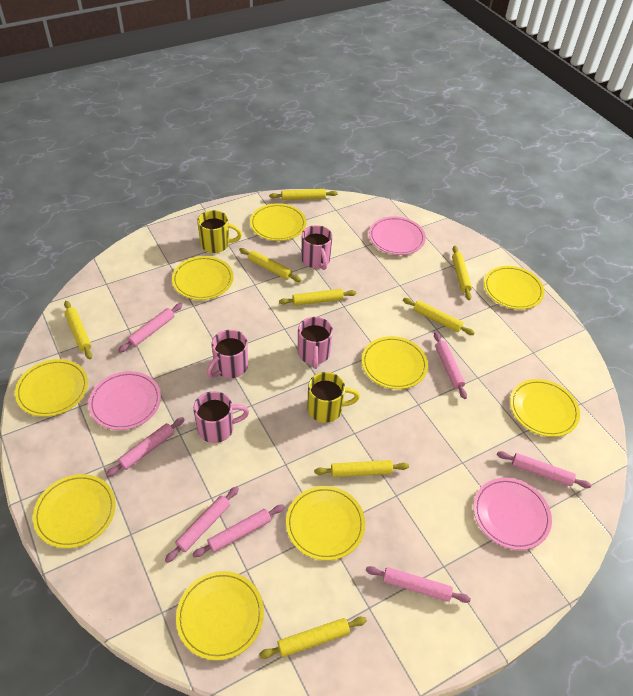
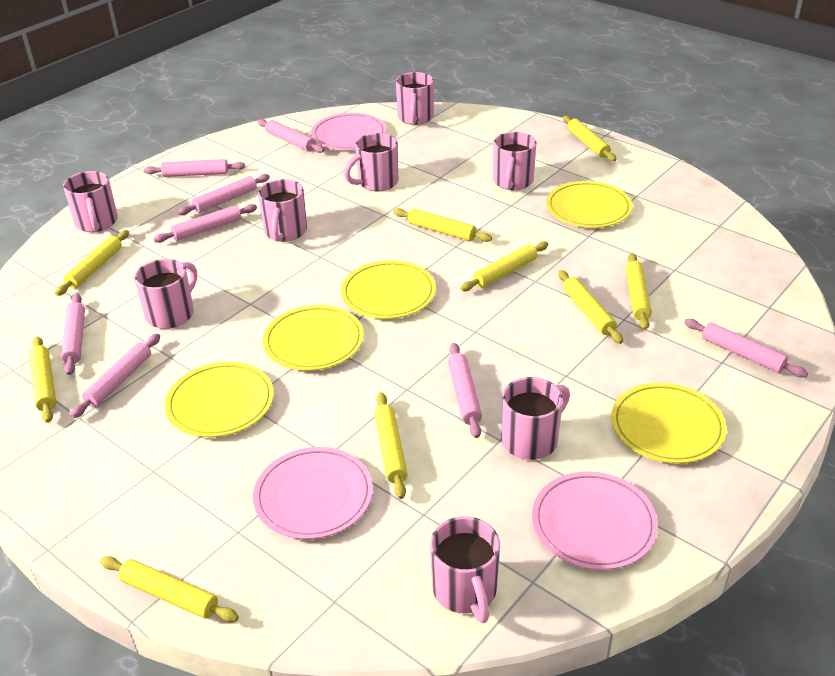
pink mug: [193,391,249,443] [207,330,248,378] [298,317,333,369] [301,225,333,270] = 4 -> [63,171,118,232] [134,259,197,329] [258,179,307,242] [344,133,398,192] [396,72,434,125] [430,516,500,623] [493,132,536,190] [502,377,570,460] = 8
pink rolling pin: [106,417,185,477] [118,303,182,353] [165,486,239,563] [192,505,285,558] [366,566,471,603] [434,332,467,399] [497,451,591,488] = 7 -> [61,294,85,375] [71,334,160,418] [144,159,245,177] [153,204,257,243] [177,174,270,215] [258,119,324,153] [448,343,482,438] [684,319,808,378] = 8
yellow mug: [197,210,242,253] [307,372,360,423] = 2 -> none = 0
yellow plate: [15,359,88,417] [33,474,116,548] [172,256,234,300] [176,571,264,660] [250,203,306,241] [286,486,365,561] [362,336,428,389] [484,266,545,310] [510,379,580,437] = 9 -> [165,362,274,437] [263,305,364,371] [341,260,436,319] [546,181,633,228] [611,383,727,464] = 5
yellow rolling pin: [64,301,92,359] [239,248,301,282] [259,617,367,659] [269,189,338,200] [279,289,356,306] [314,460,409,477] [403,298,475,335] [452,246,472,300] = 8 -> [29,336,56,423] [55,230,129,296] [100,556,239,622] [374,392,408,499] [393,208,492,242] [460,241,548,291] [558,270,623,344] [563,116,616,162] [626,253,652,330] = 9

